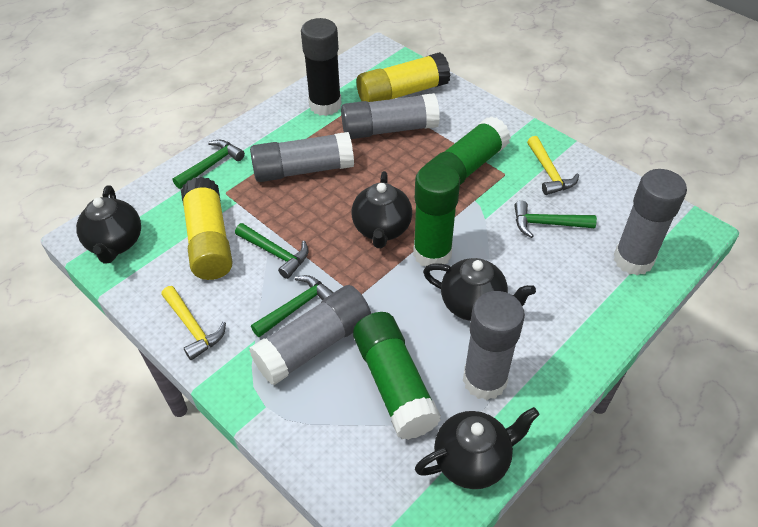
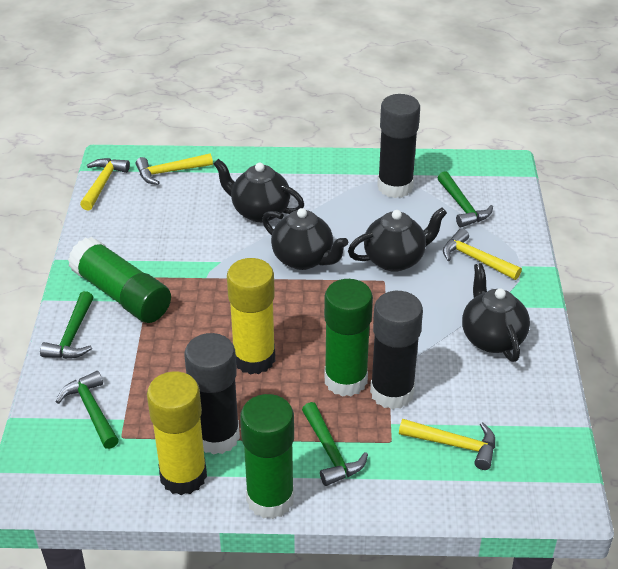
black glue stick: [301,18,342,116] = 1 -> [184,333,240,455] [370,291,423,410] [377,94,420,198] = 3
grey glue stick: [249,285,371,385] [250,132,354,182] [341,93,440,139] [463,291,525,400] [614,169,687,275] = 5 -> none = 0
yellow hammer: [161,286,226,360] [527,136,579,195] = 2 -> [80,158,130,211] [136,153,213,185] [399,419,495,470] [443,228,522,280] = 4

